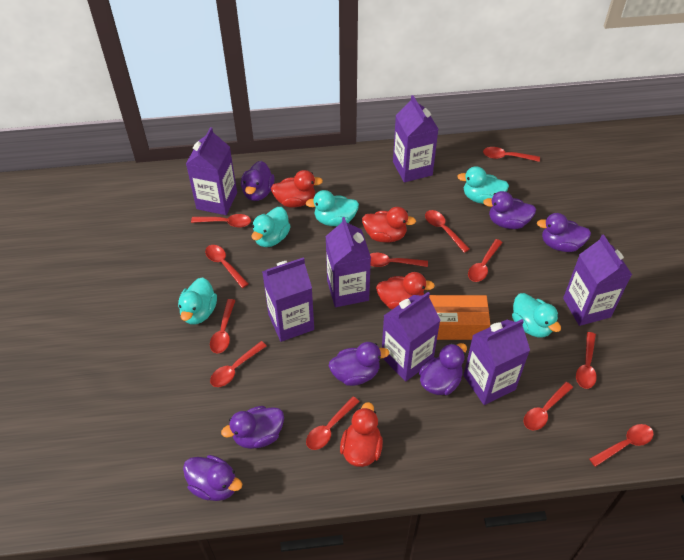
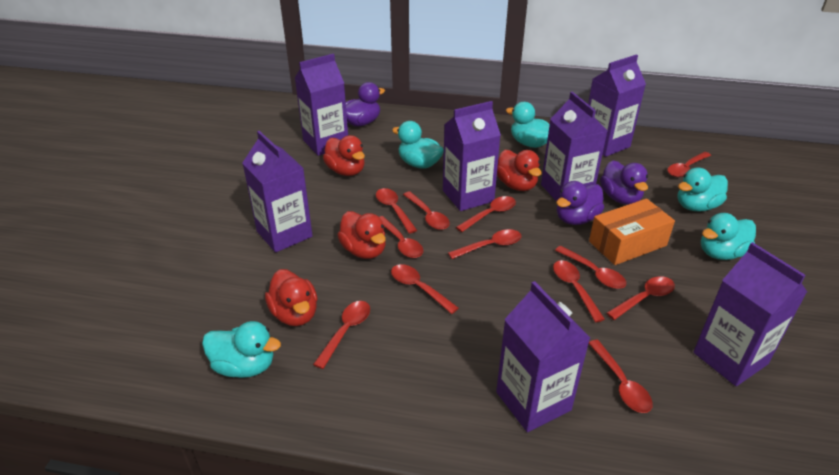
purple duck: [183,455,242,501] [221,406,284,449] [241,161,275,201] [329,342,389,386] [419,343,467,395] [483,191,536,229] [537,213,591,252] = 7 -> [346,82,385,127] [556,181,604,225] [600,160,648,205] = 3

